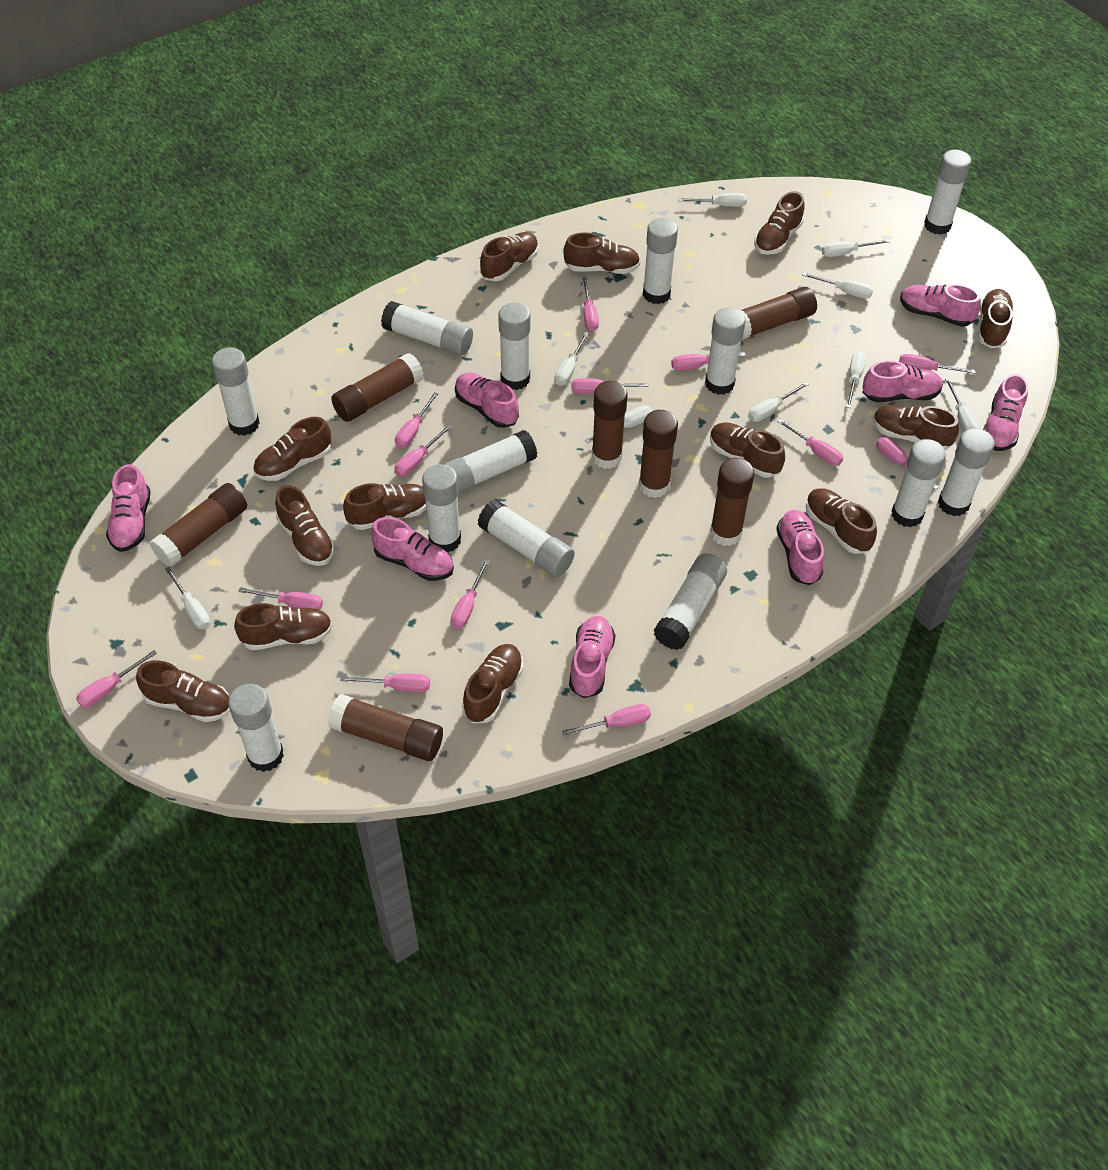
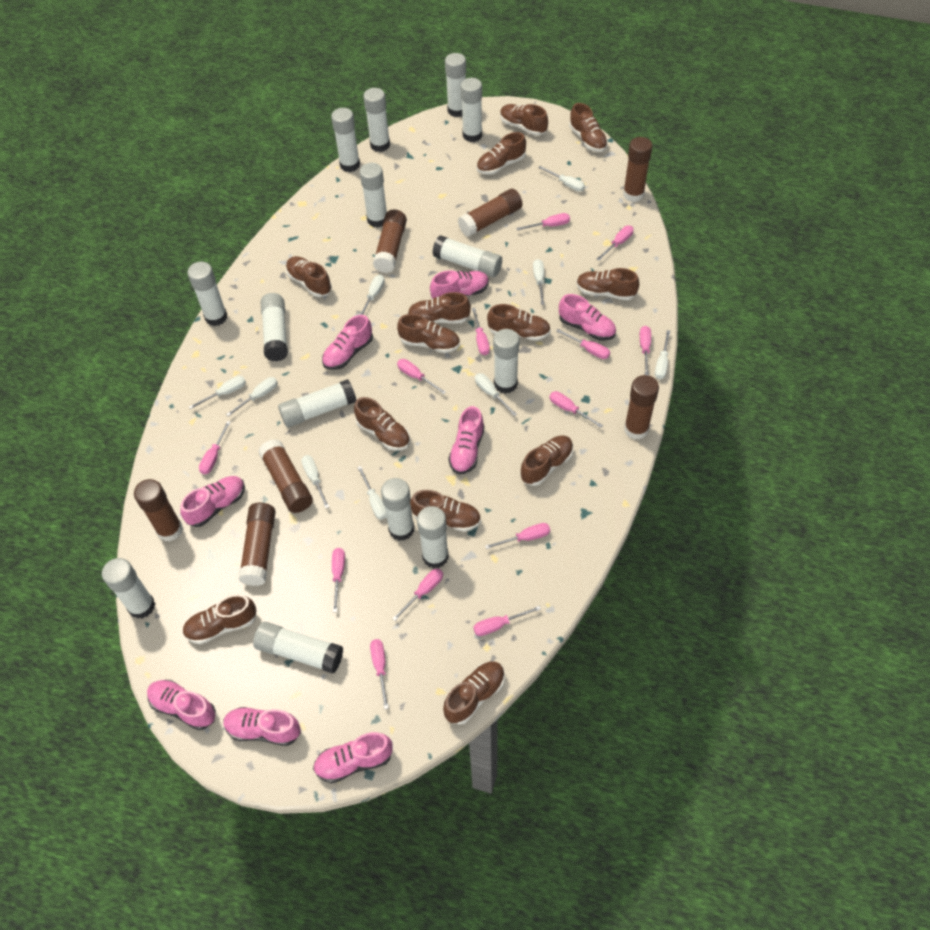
white glue stick: [212,347,260,436] [228,684,284,772] [381,301,473,356] [422,464,461,552] [443,430,537,493] [478,500,575,577] [498,302,531,390] [643,218,678,304] [654,553,727,650] [705,307,746,395] [891,439,946,527] [924,149,971,235] [938,428,995,516] = 13 -> [102,558,155,619] [188,262,227,326] [253,622,343,673] [261,293,288,362] [278,379,356,427] [331,108,360,172] [360,163,387,228] [363,88,390,152] [381,478,414,541] [417,506,449,569] [433,235,502,277] [445,53,466,117] [461,78,482,142] [493,329,519,394] = 14

